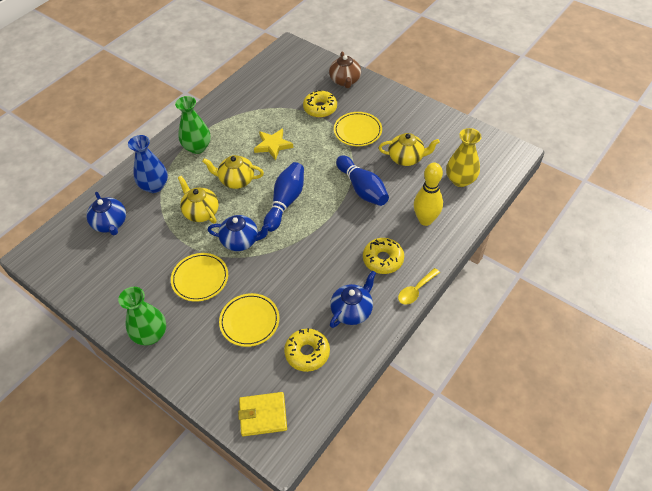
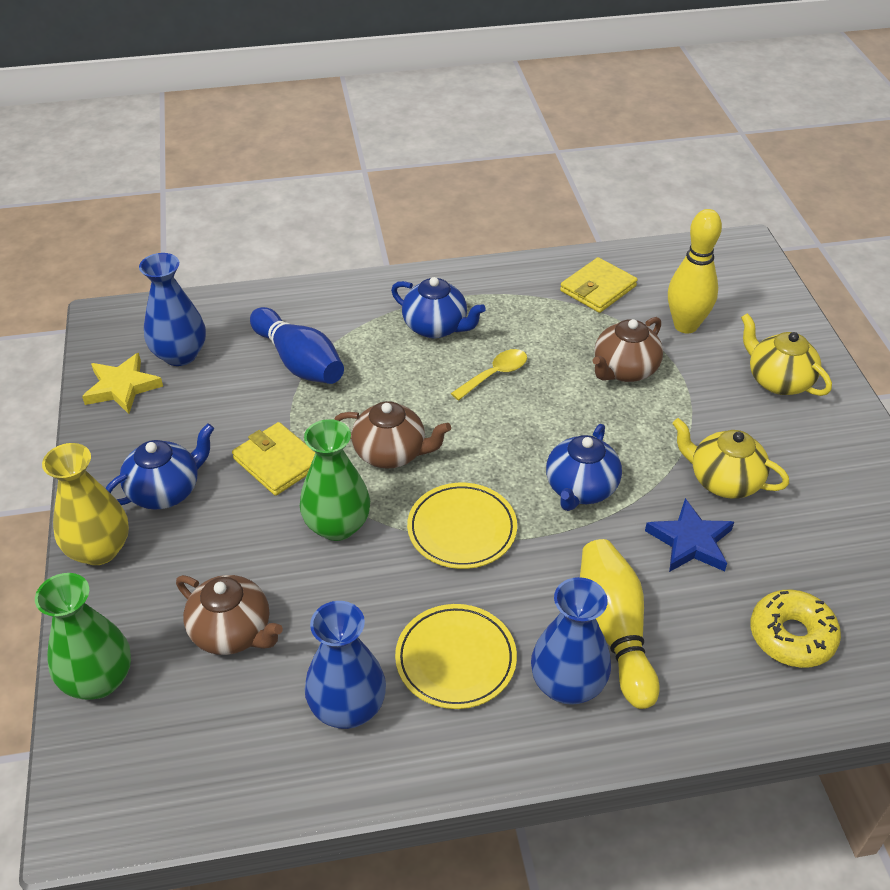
blue bowling pin: [263,162,304,232] [336,155,389,206] = 2 -> [250,307,344,384] = 1
blue star: none = 0 -> [645,498,734,572] = 1
blue vase: [128,135,168,193] = 1 -> [139,253,206,366] [305,601,386,729] [531,577,611,705] = 3
brown teapot: [329,51,361,88] = 1 -> [176,575,283,655] [334,401,451,469] [593,317,663,382] = 3
yellow bowling pin: [414,163,443,226] = 1 -> [580,539,659,709] [668,209,722,333] = 2
yellow donut: [284,328,330,372] [303,90,337,118] [363,238,404,274] = 3 -> [750,589,841,668] = 1
yellow plate: [171,253,228,302] [219,293,279,347] [334,112,382,146] = 3 -> [395,604,517,709] [407,483,517,569] = 2
yellow teapot: [178,176,219,223] [202,155,264,189] [379,133,440,166] = 3 -> [672,418,789,499] [741,313,832,396] = 2
yellow wallet: [238,392,287,436] = 1 -> [232,422,316,496] [560,257,638,313] = 2

